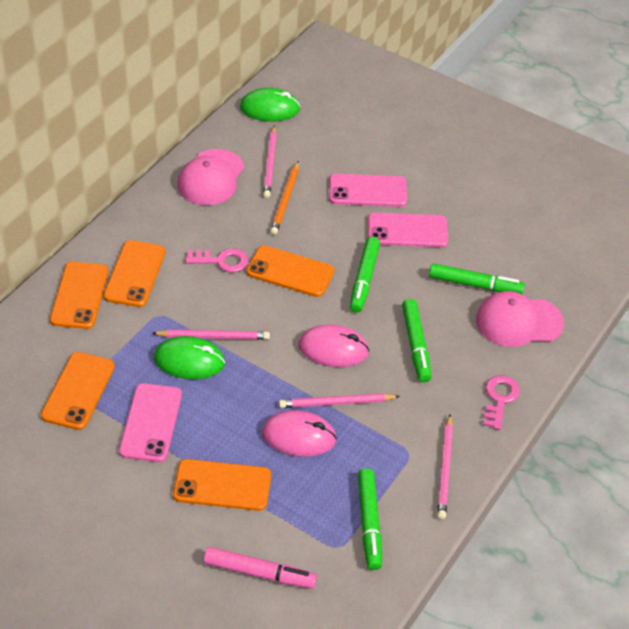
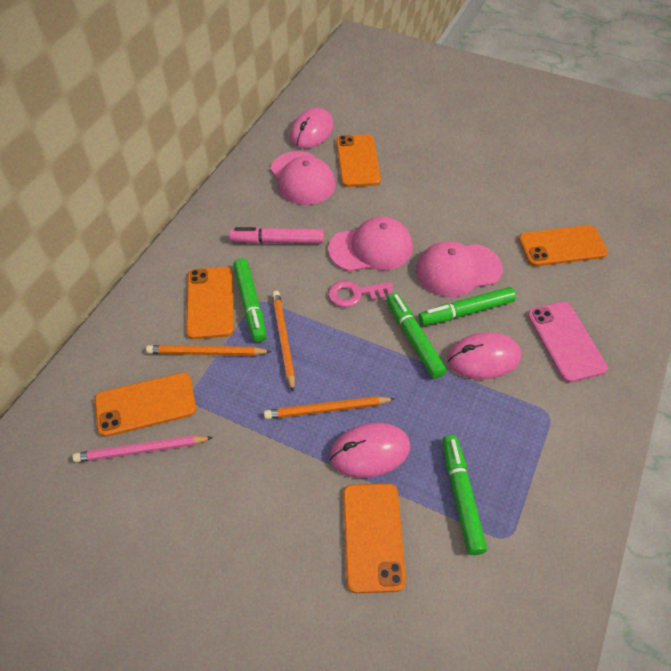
green mouse: [154,336,225,379] [240,88,300,121] = 2 -> none = 0
orange pencil: [270,161,299,235] = 1 -> [146,345,272,356] [264,396,395,419] [272,291,295,392] = 3
pink cap: [178,149,244,205] [476,291,564,347] = 2 -> [270,151,336,205] [328,216,413,272] [416,241,503,297] = 3
pink key: [186,248,249,272] [484,375,520,430] = 2 -> [328,280,393,307] = 1
pink mouse: [262,410,337,457] [299,324,369,367] = 2 -> [290,108,334,149] [330,423,410,478] [447,332,521,380] = 3
pink pencil: [152,329,270,340] [263,126,277,198] [279,393,400,408] [437,414,453,519] = 4 -> [73,435,213,462] = 1
pink phone: [119,383,182,462] [329,174,407,207] [368,213,448,247] = 3 -> [528,302,608,383] = 1

